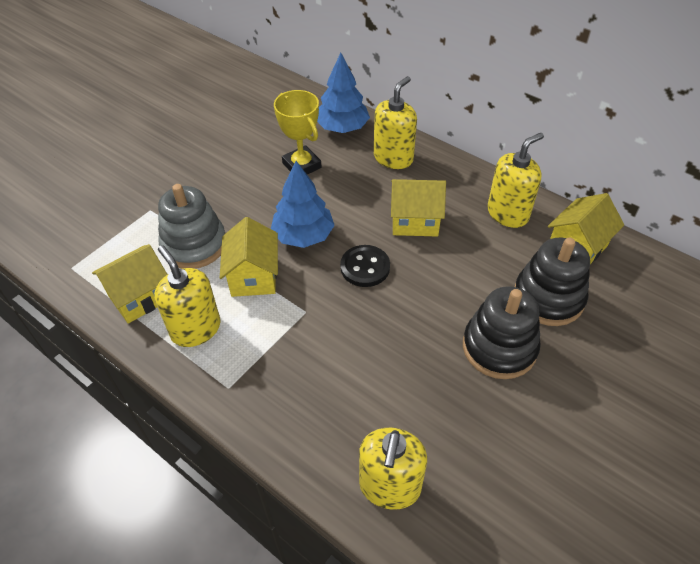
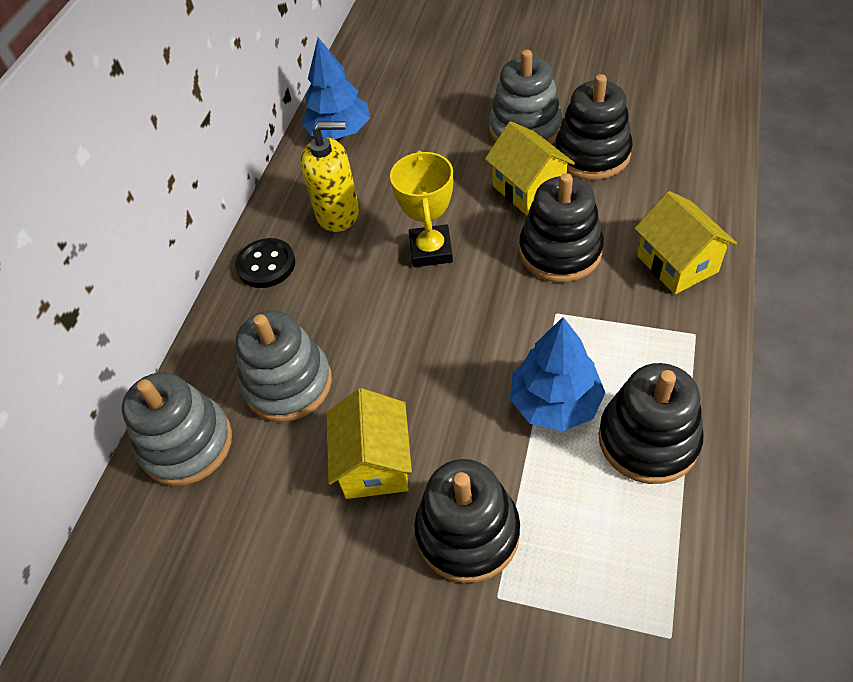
black stacking toy: [463,286,541,379] [515,238,590,326] = 2 -> [414,459,520,583] [519,173,604,282] [555,74,633,180] [598,363,704,484] = 4
grey stacking toy: [158,184,225,269] = 1 -> [122,372,232,486] [235,311,332,422] [489,50,562,144] = 3
yellow house: [92,244,168,324] [220,217,278,297] [391,179,446,237] [548,193,624,264] = 4 -> [327,388,412,499] [485,121,575,215] [634,191,737,294] = 3
yellow soap dispenser: [154,245,221,347] [359,428,427,510] [374,76,417,169] [487,133,544,228] = 4 -> [301,121,359,232] = 1

